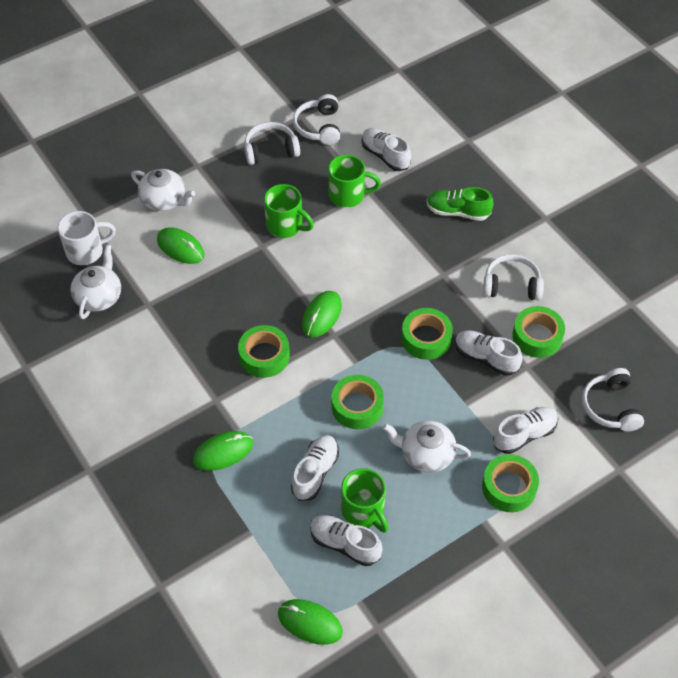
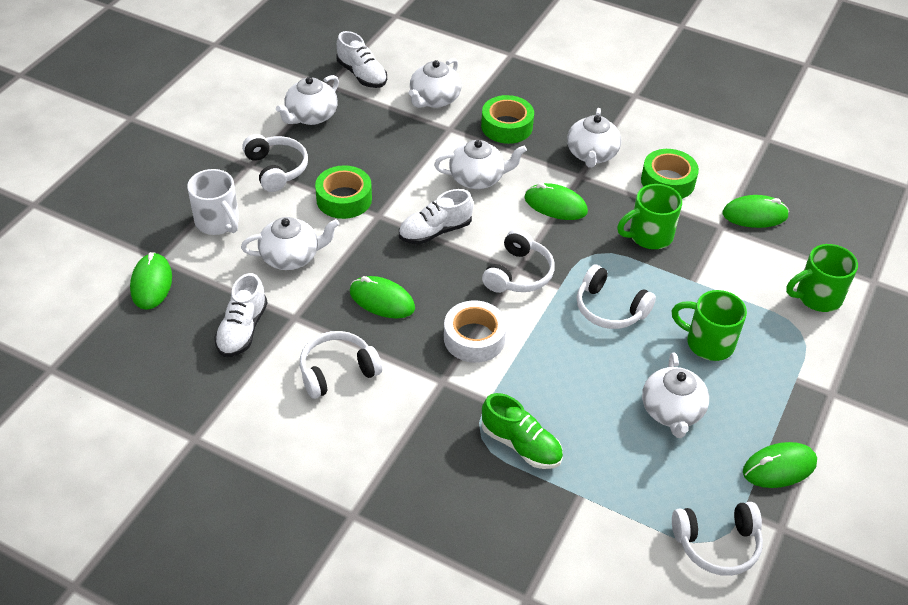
green mouse: [157,227,204,264] [193,431,253,471] [278,599,343,645] [302,291,342,338] = 4 -> [130,252,172,310] [350,276,415,319] [524,183,588,220] [722,195,789,228] [743,442,817,488] = 5
green tape: [238,325,290,378] [332,375,384,429] [401,308,453,360] [482,454,539,512] [512,306,565,358] = 5 -> [315,165,372,219] [481,95,534,144] [641,149,699,199] = 3
white headphones: [245,122,300,165] [293,94,340,145] [483,254,544,300] [582,368,644,432] = 4 -> [242,134,308,192] [300,331,382,399] [482,229,555,293] [577,265,656,329] [672,502,763,576] = 5
white shoe: [291,435,339,501] [310,515,383,566] [361,128,411,171] [455,331,523,376] [493,407,558,454] = 5 -> [214,273,268,357] [336,31,387,88] [399,189,473,244] = 3
white tape: none = 0 -> [444,300,507,363] = 1
white teapot: [70,244,121,319] [131,169,195,211] [383,421,471,473] = 3 -> [241,217,339,270] [276,75,339,125] [409,58,461,108] [434,140,527,189] [567,108,621,168] [642,352,709,438] = 6

